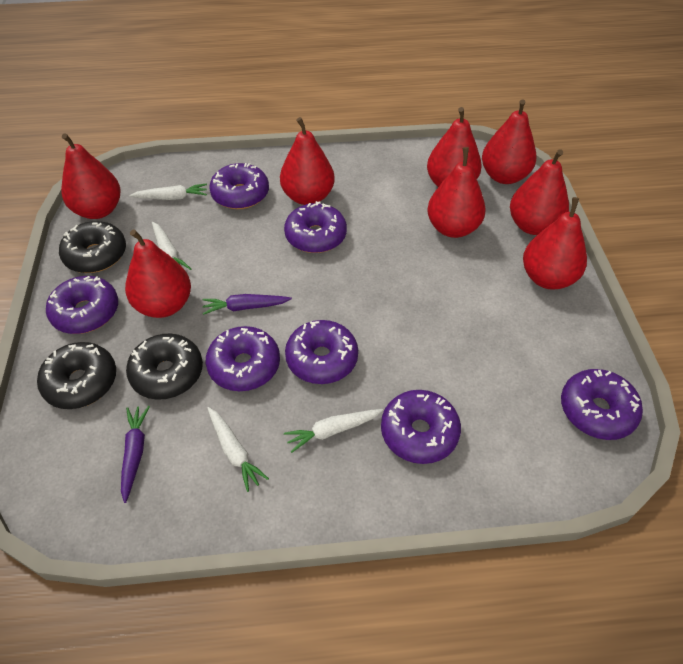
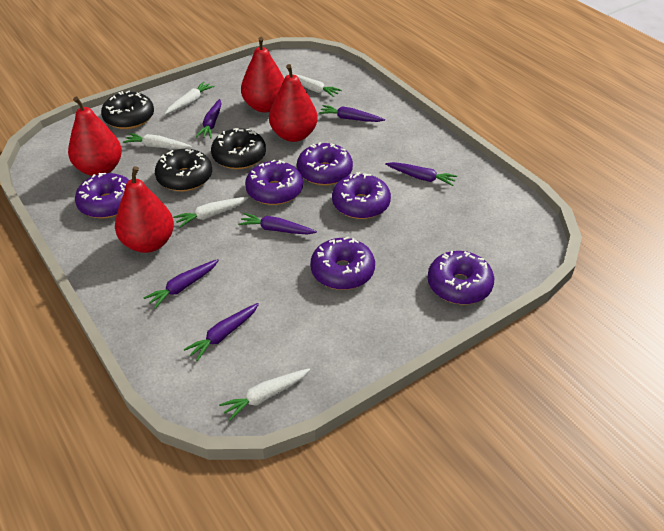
purple carrot: [121,406,150,503] [202,294,292,315] = 2 -> [144,259,219,309] [183,303,259,361] [196,99,222,138] [238,213,317,234] [319,105,385,122] [385,162,458,186] = 6
purple donut: [46,276,118,334] [206,326,280,391] [209,163,269,209] [284,201,347,253] [285,320,358,384] [381,390,461,464] [561,369,643,440] = 7 -> [75,173,129,218] [245,159,303,205] [297,142,353,185] [310,237,375,290] [332,172,391,219] [427,251,494,305] = 6
red pear: [61,133,121,219] [125,230,191,318] [280,117,335,205] [427,107,482,187] [427,147,486,238] [482,99,536,184] [510,149,569,235] [523,197,587,290] = 8 -> [68,96,122,176] [115,166,174,253] [241,37,284,113] [269,64,318,142] = 4
white carrot: [129,184,207,200] [152,222,192,270] [207,407,269,492] [284,409,383,453] = 4 -> [123,133,192,149] [165,82,215,114] [173,197,249,228] [219,368,310,421] [286,74,342,97] = 5

